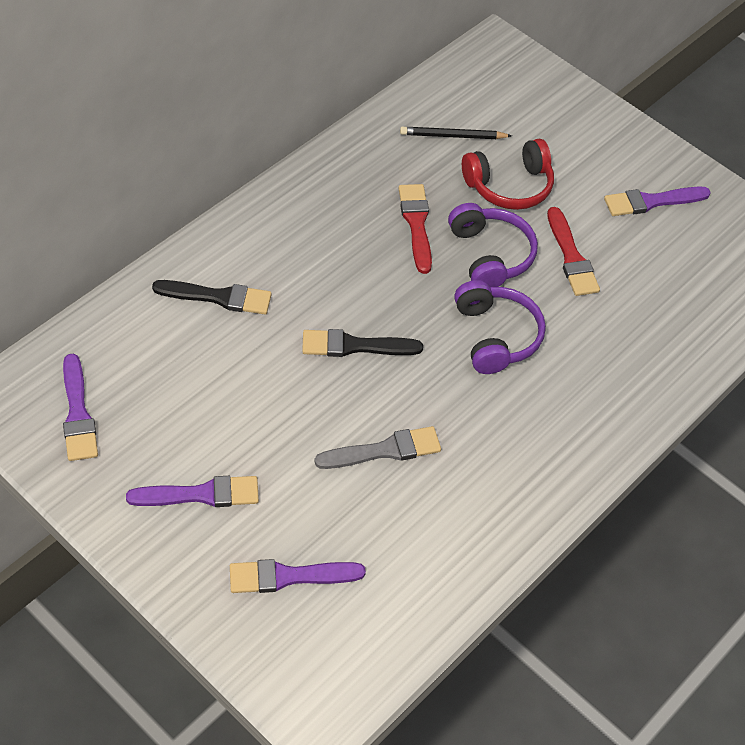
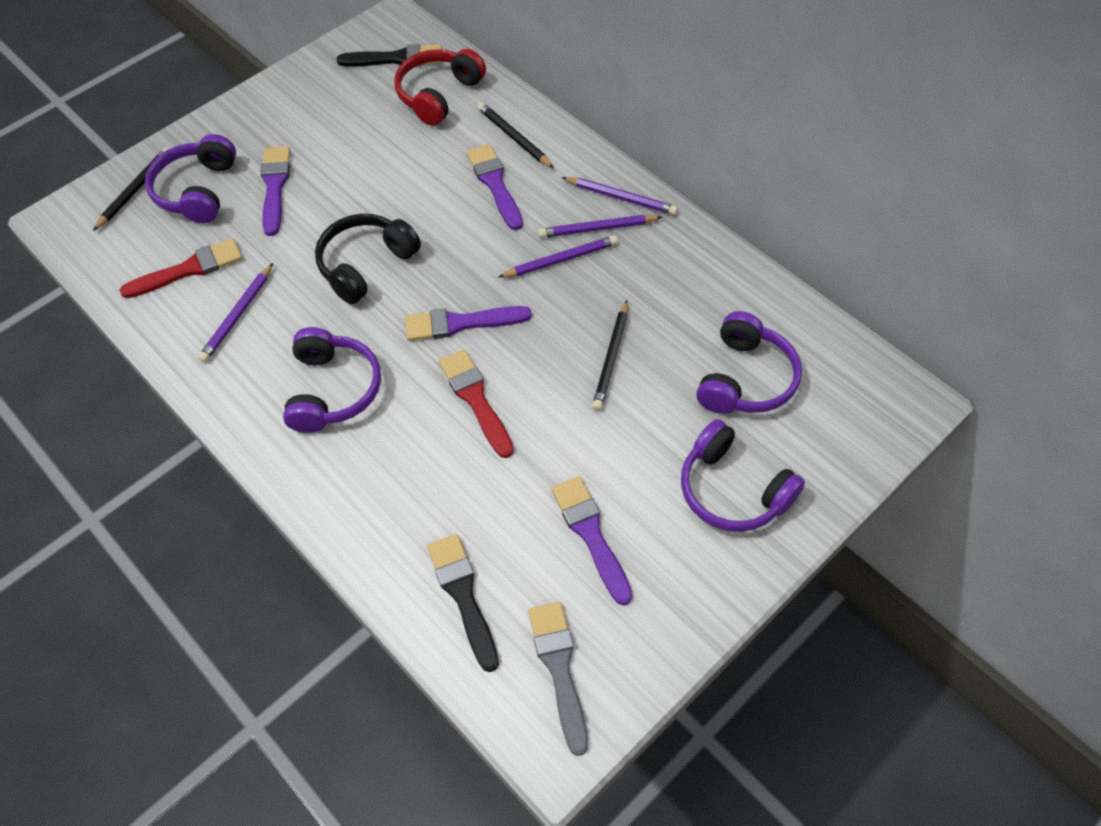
black headphones: none = 0 -> [315,214,421,304] = 1
black pencil: [400,127,512,139] = 1 -> [93,147,169,231] [477,102,554,168] [592,300,628,411] = 3
purple headphones: [448,203,538,287] [454,280,546,374] = 2 -> [145,134,236,223] [283,327,381,433] [681,419,805,532] [696,311,802,414] = 4
purple pencil: none = 0 -> [198,263,273,363] [499,235,618,278] [538,215,662,238] [562,177,678,215] = 4

